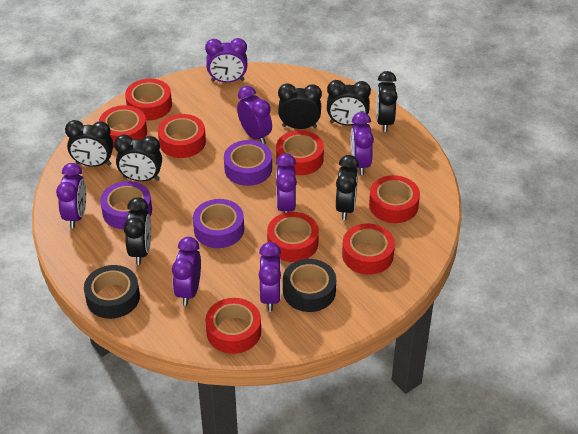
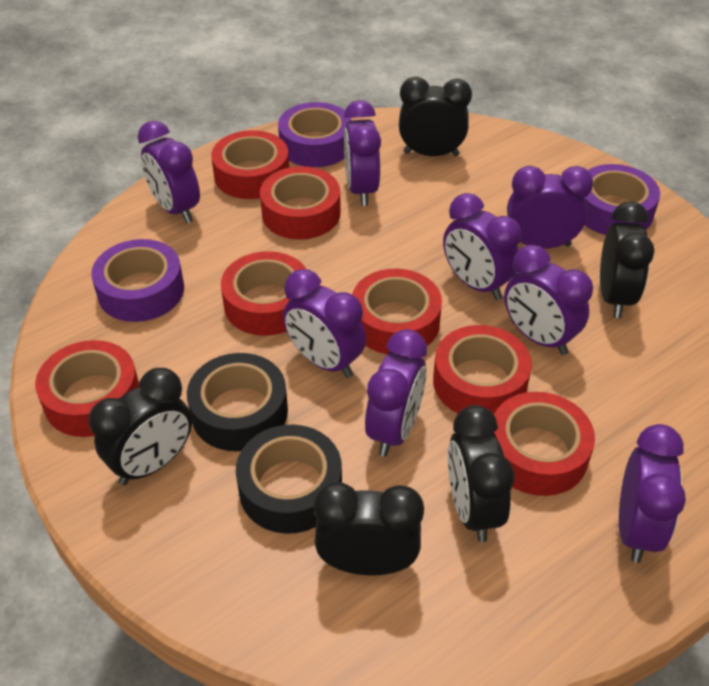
black clock: [65,120,113,167] [114,134,162,181] [124,197,151,265] [278,83,322,129] [327,80,371,125] [336,155,359,220] [376,71,398,132] = 7 -> [89,368,192,485] [313,482,424,575] [399,77,472,156] [448,405,515,542] [600,202,654,318] = 5
purple clock: [56,163,86,228] [172,237,201,306] [205,38,247,82] [237,86,272,144] [259,242,281,312] [276,154,297,213] [351,112,374,175] = 7 -> [138,121,200,223] [283,269,366,378] [344,100,381,206] [365,329,427,457] [443,193,522,300] [504,245,593,355] [507,166,593,249] [619,424,686,563] = 8
red tape: [99,105,147,148] [125,79,172,121] [158,114,206,158] [205,298,261,354] [267,212,319,262] [276,130,324,175] [342,224,395,274] [369,175,420,223] = 8 -> [35,340,139,437] [211,130,289,199] [221,251,306,336] [260,166,341,240] [352,269,442,354] [433,325,532,414] [494,392,595,496] = 7

